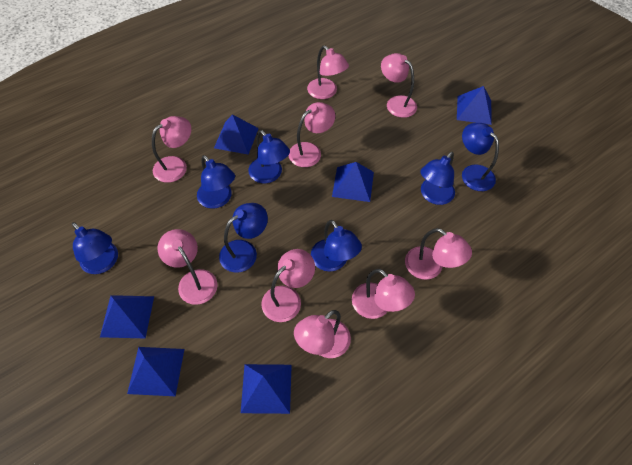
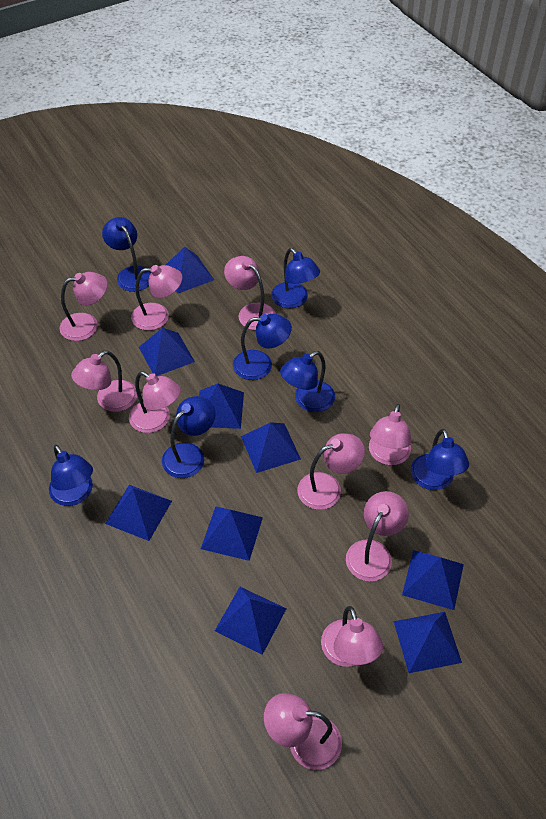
blue pyramid: [100,295,154,338] [127,347,184,396] [214,114,259,155] [241,364,292,414] [332,162,374,202] [457,86,492,125] = 6 -> [105,485,172,541] [139,328,195,376] [166,247,214,293] [199,383,244,429] [201,506,263,561] [215,587,287,655] [241,422,301,473] [394,612,462,673] [402,550,464,610] = 9
pink lamp: [152,116,191,183] [157,229,218,305] [261,249,315,322] [288,102,335,167] [294,310,351,358] [307,46,349,99] [352,269,415,319] [381,53,417,118] [405,228,472,280] = 9 -> [60,272,108,341] [71,350,137,412] [129,371,181,433] [131,265,183,331] [224,256,276,330] [264,693,342,770] [297,433,365,510] [321,606,383,667] [346,491,409,581] [369,404,412,465] = 10

